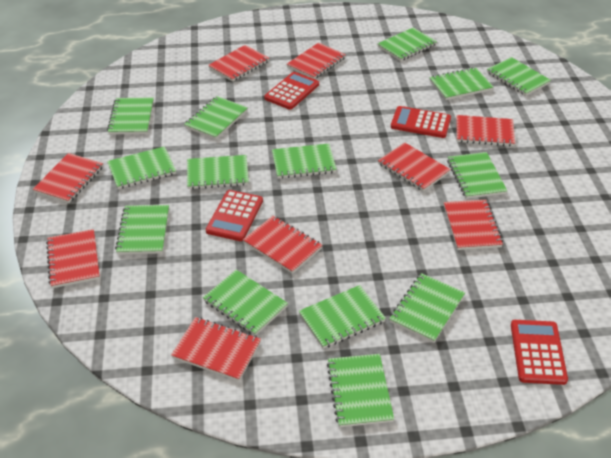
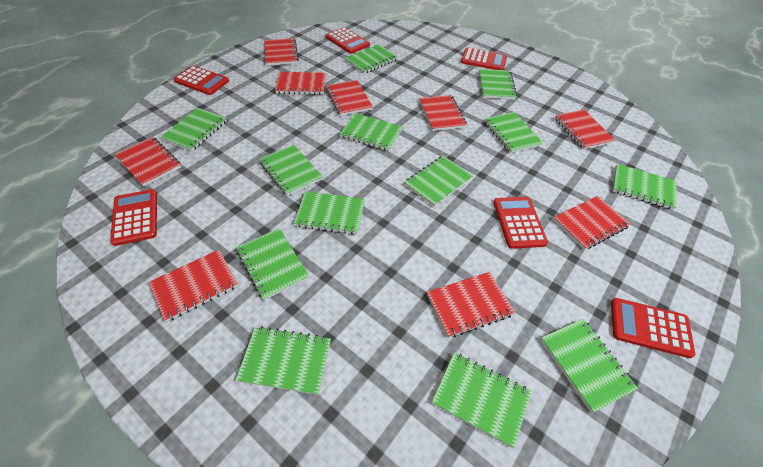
green notebook: [107,97,154,135] [107,146,176,189] [115,205,169,254] [184,96,248,140] [187,155,249,189] [203,270,288,336] [272,144,337,179] [299,285,386,349] [327,354,394,427] [377,27,437,61] [389,273,465,343] [429,67,493,100] [447,152,507,199] [487,57,551,96] = 14 -> [161,108,227,151] [236,228,309,300] [236,326,331,395] [259,145,323,196] [294,191,365,235] [340,113,402,151] [345,44,398,74] [404,156,473,207] [432,352,532,448] [479,69,517,100] [484,112,543,153] [541,319,638,413] [612,164,677,210] = 13
red calculator: [206,190,263,241] [264,72,319,110] [391,106,451,138] [511,320,568,385] = 4 -> [110,189,157,246] [174,66,229,95] [326,27,370,54] [461,47,507,70] [493,197,548,249] [611,298,695,358] = 6

